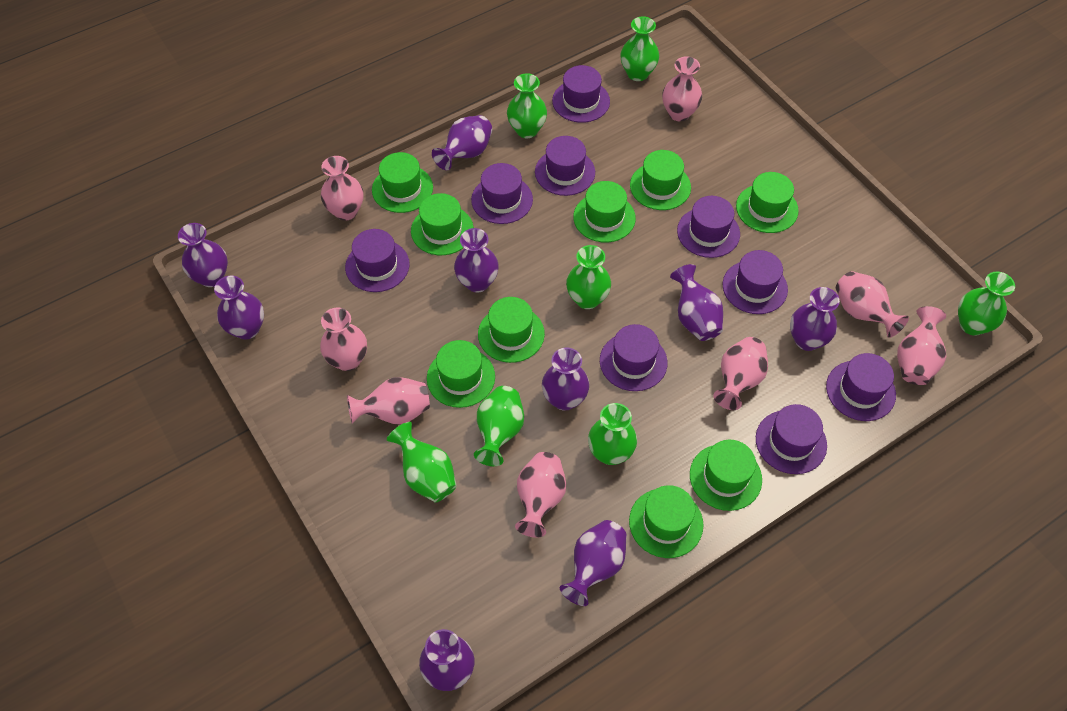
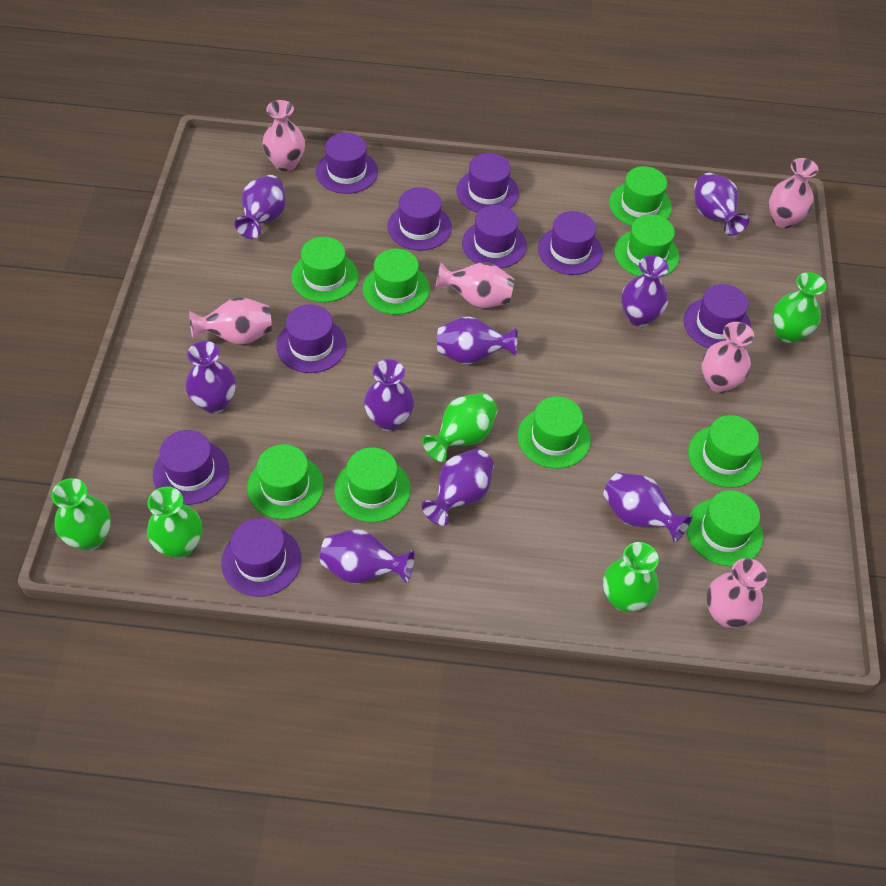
green vase: [387,422,457,502] [474,386,524,466] [507,73,547,138] [566,245,611,309] [588,403,637,465] [621,16,659,81] [958,272,1015,336] = 7 -> [51,478,111,550] [147,487,202,558] [422,393,497,462] [603,542,659,612] [773,272,827,343] = 5
pink vase: [320,307,367,371] [321,156,364,220] [347,377,430,425] [515,452,566,538] [662,56,702,121] [713,337,768,410] [836,271,909,338] [897,306,946,385] = 8 -> [189,297,272,345] [262,100,305,171] [435,262,514,308] [701,322,754,393] [706,558,768,628] [769,158,818,228] = 6

